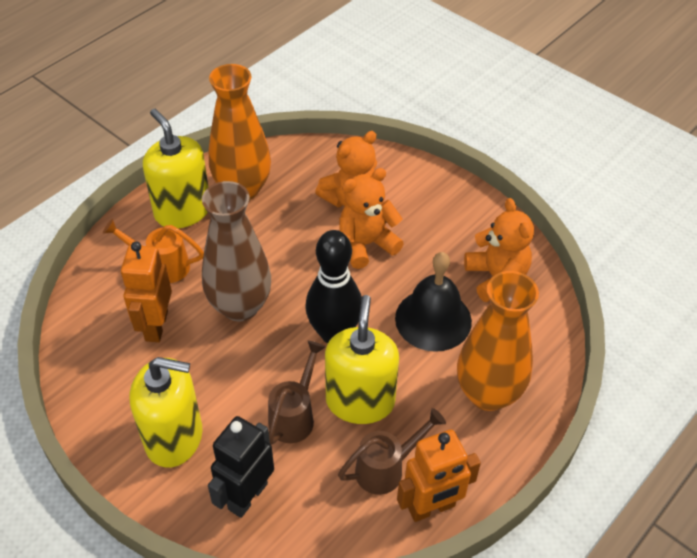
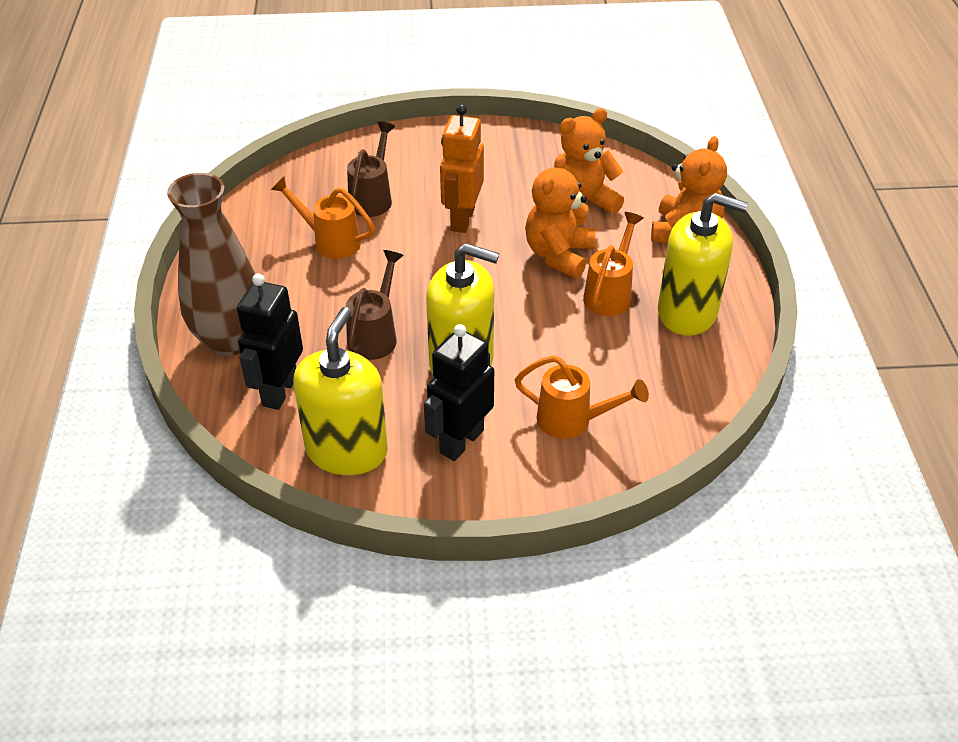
black bell: [395,252,472,352] = 1 -> none = 0
black bowling pin: [305,230,362,343] = 1 -> none = 0
black robot: [208,416,274,518] = 1 -> [237,273,303,410] [424,324,494,461] = 2
orange robot: [121,241,172,342] [397,430,481,522] = 2 -> [440,104,484,233] = 1
orange vase: [209,64,271,200] [457,271,539,411] = 2 -> none = 0
orange watering can: [103,219,204,283] = 1 -> [271,176,375,259] [515,355,649,439] [583,212,644,316] = 3

